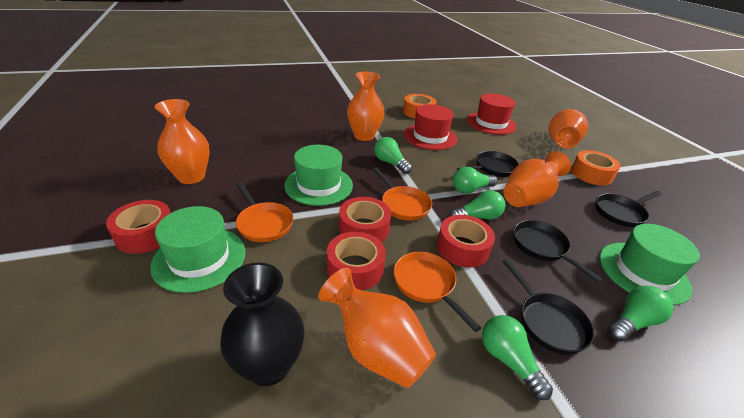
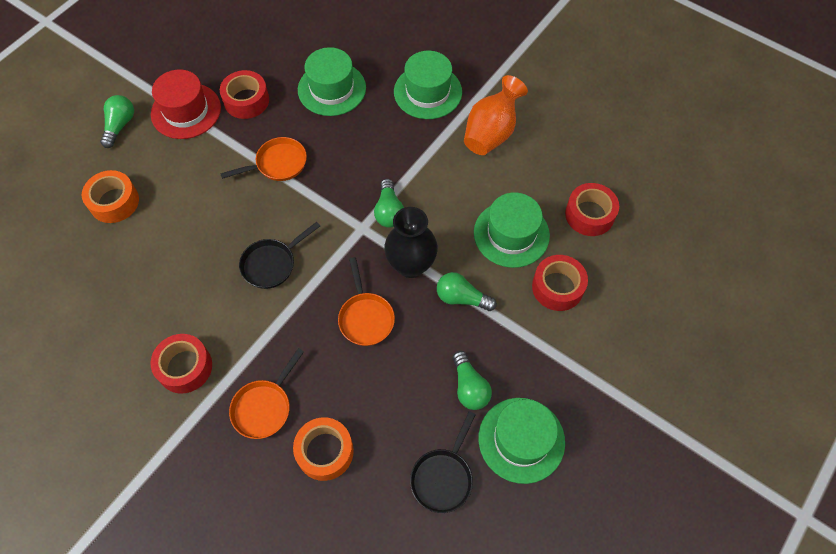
black pan: [457,151,519,177] [502,259,594,355] [513,220,603,283] [595,191,661,227] = 4 -> [239,222,320,289] [410,411,476,513] = 2
green hat: [150,206,246,293] [284,145,353,206] [600,224,700,305] = 3 -> [298,47,366,116] [394,51,462,119] [474,192,550,268] [479,398,565,484] = 4
green light bulb: [374,137,412,174] [449,190,505,220] [453,167,498,194] [482,315,553,400] [608,286,673,341] = 5 -> [100,95,134,148] [374,179,404,227] [437,272,497,311] [453,351,492,410] = 4
orange vase: [155,99,210,184] [318,268,436,389] [347,72,384,141] [504,151,571,207] [548,109,588,149] = 5 -> [464,75,528,155] = 1
red hat: [404,104,457,150] [467,93,517,135] = 2 -> [151,69,221,139] = 1

